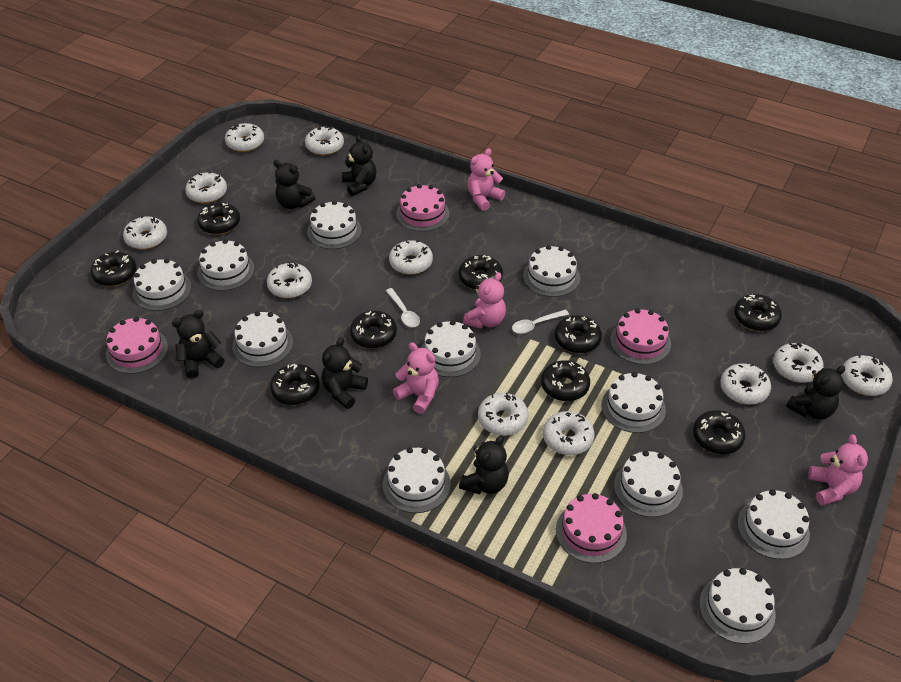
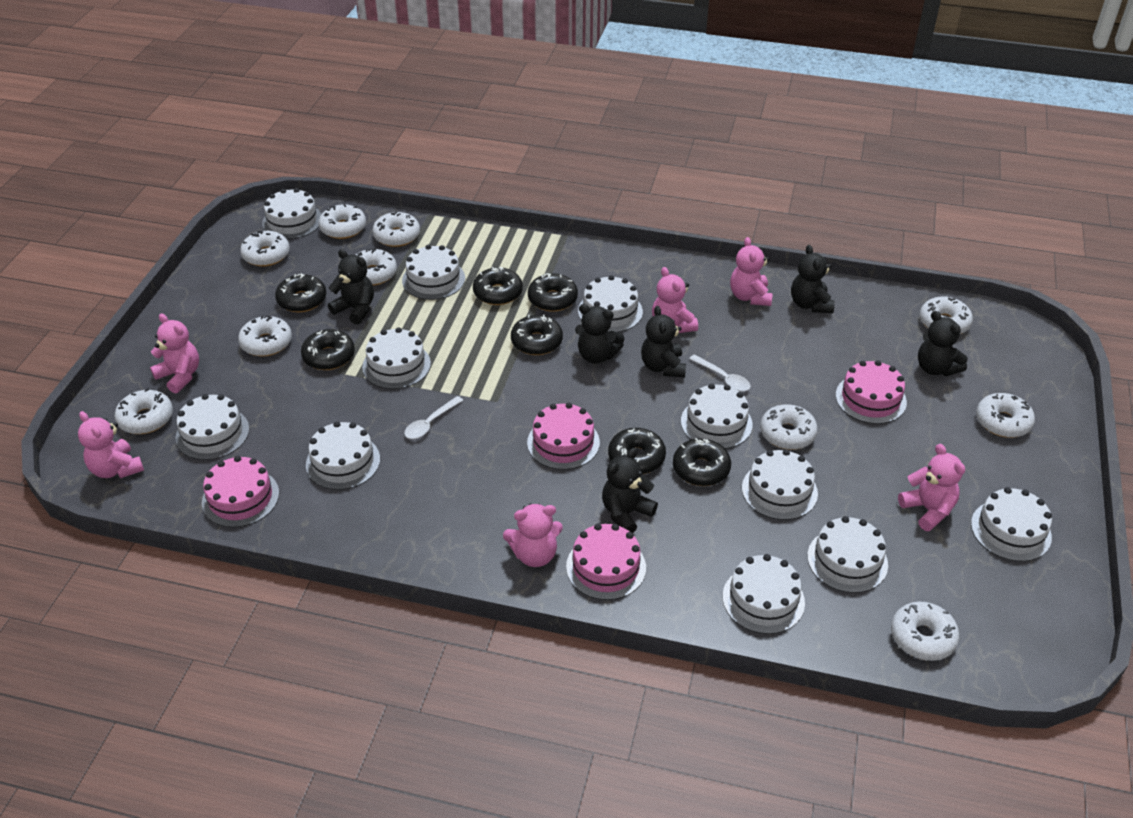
black donut: [90,251,137,286] [197,202,240,235] [270,364,320,405] [350,311,397,349] [459,255,503,290] [541,360,590,401] [555,315,602,353] [693,410,746,454] [734,294,782,331] = 9 -> [275,273,326,312] [301,329,355,370] [473,267,523,305] [511,315,563,355] [528,273,578,312] [608,428,666,474] [673,438,731,486] = 7
pink teddy bear: [393,342,439,414] [463,272,506,329] [467,148,505,211] [808,434,868,506] = 4 -> [78,411,144,478] [150,314,199,394] [503,503,563,567] [652,267,698,333] [730,237,773,306] [898,444,965,531] = 6
white donut: [123,216,167,250] [185,171,227,203] [225,123,264,152] [267,262,312,298] [305,126,344,155] [389,240,433,275] [478,393,529,436] [543,411,594,455] [720,363,771,405] [773,343,824,383] [841,355,893,396] = 11 -> [115,388,173,434] [238,316,292,356] [240,231,290,267] [319,204,366,239] [355,248,397,286] [372,212,420,247] [760,404,818,450] [891,602,959,661] [920,297,973,334] [976,393,1035,438] = 10

